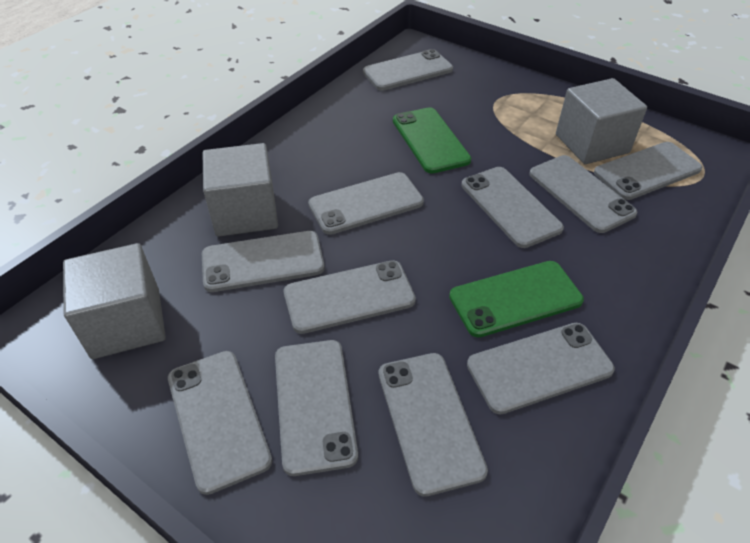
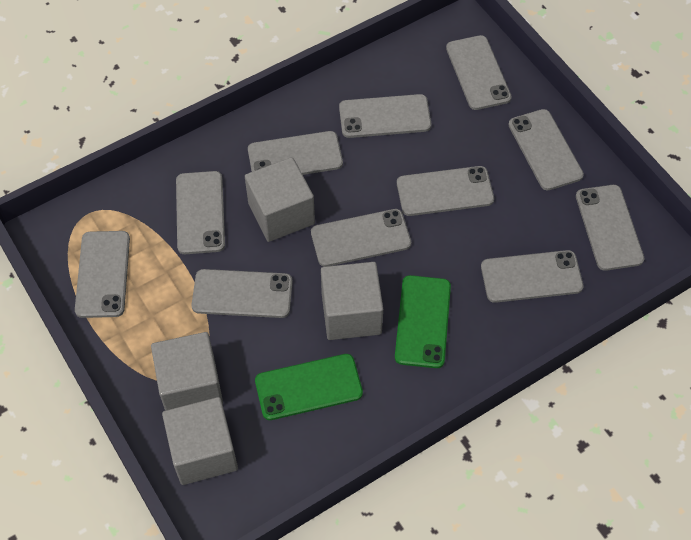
grey cube: [63,243,166,359] [202,143,278,237] [556,78,647,164] = 3 -> [151,332,223,411] [162,397,238,485] [245,157,315,242] [321,262,383,340] = 4

